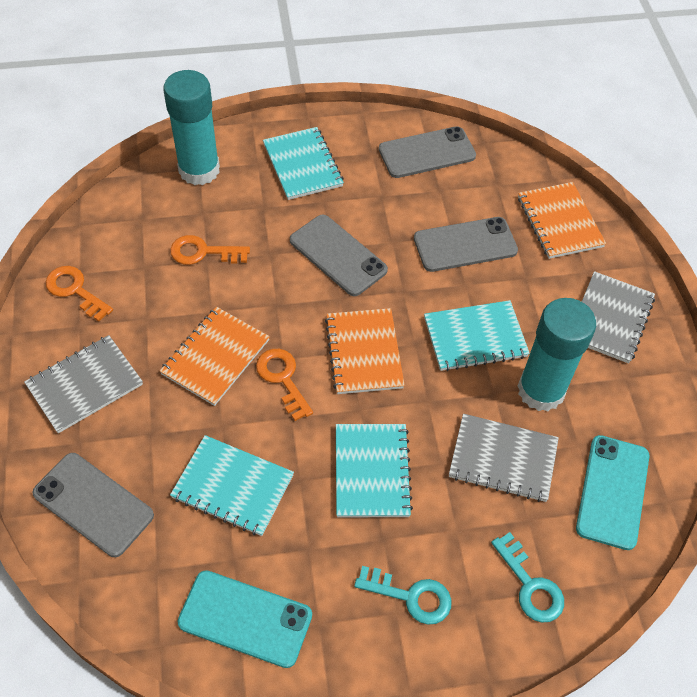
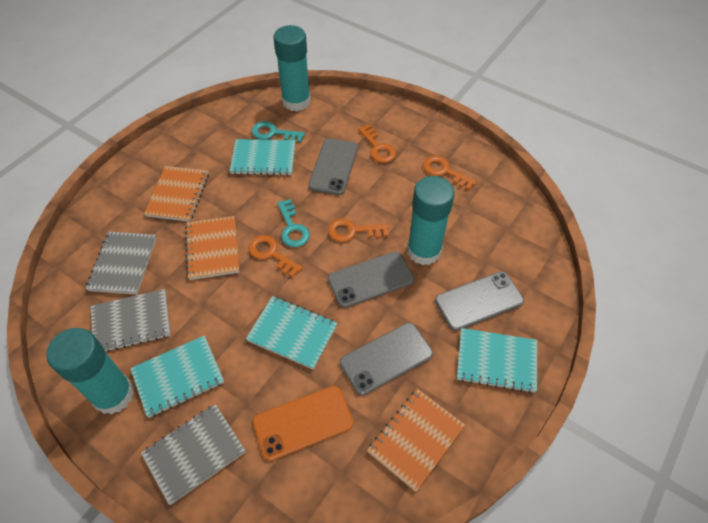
orange key: [46,266,113,322] [170,235,250,265] [256,349,313,421] = 3 -> [249,235,303,278] [328,219,389,242] [358,125,396,163] [423,156,477,190] = 4
orange phone: none = 0 -> [253,386,353,461] = 1
turquoise glue stick: [163,70,220,185] [518,298,596,411] = 2 -> [46,328,134,415] [274,25,311,111] [407,176,455,265] = 3
turquoise phone: [178,570,312,668] [576,435,650,550] = 2 -> none = 0

